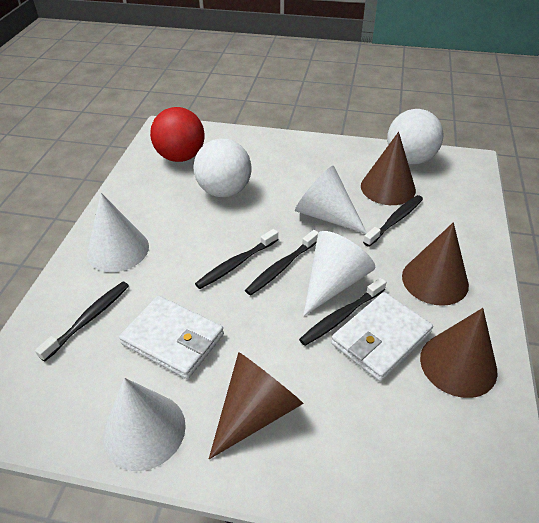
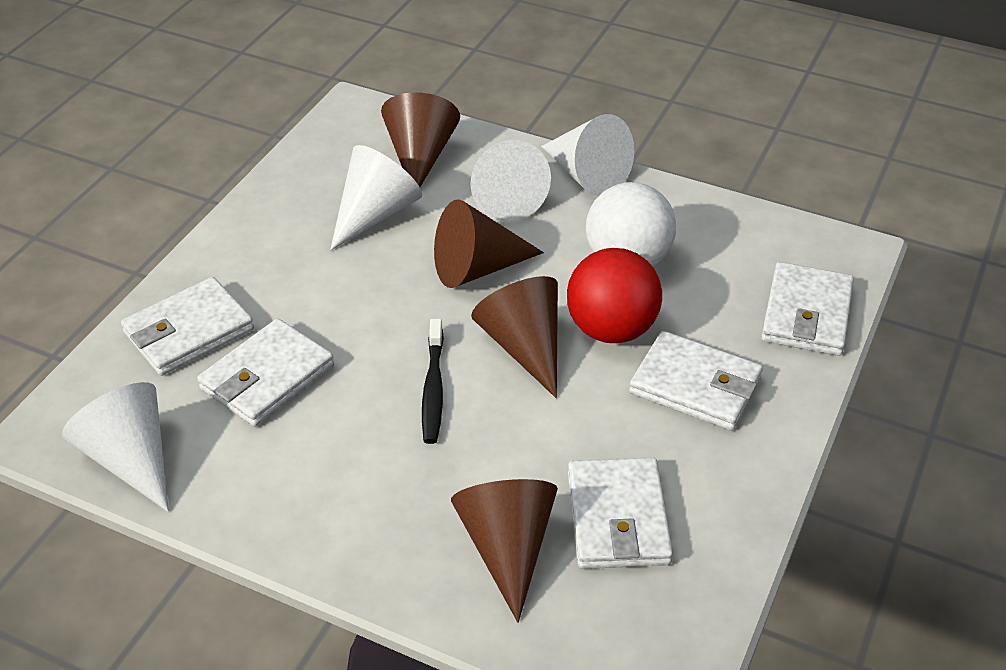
black toothbrush: [35,282,129,362] [195,229,279,289] [245,230,319,295] [299,278,386,346] [363,195,423,247] = 5 -> [422,319,444,444] = 1
white ball: [193,139,252,197] [387,109,443,164] = 2 -> [586,182,676,267] = 1
white wallet: [119,296,224,379] [331,292,433,381] = 2 -> [121,277,254,376] [197,318,334,427] [568,458,673,569] [629,331,763,431] [761,262,854,356] = 5

